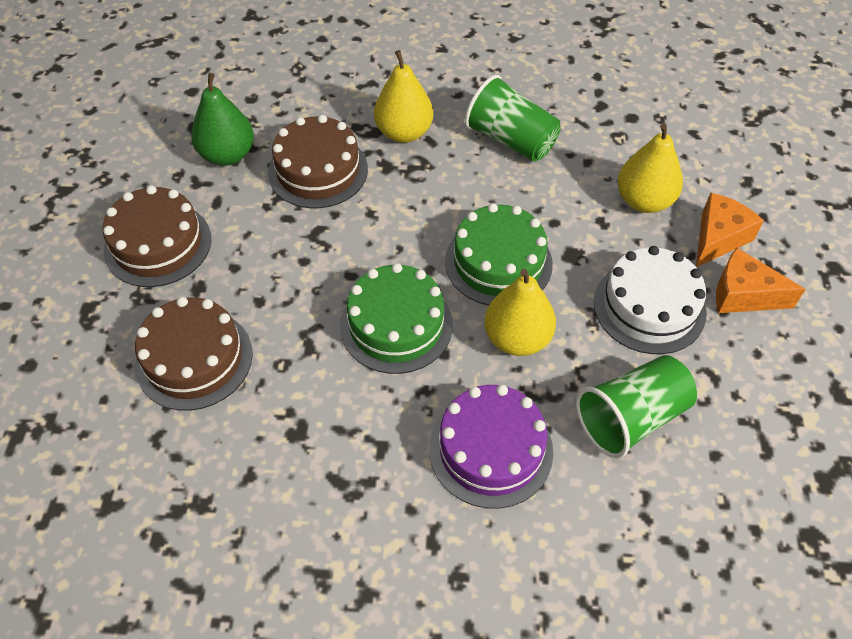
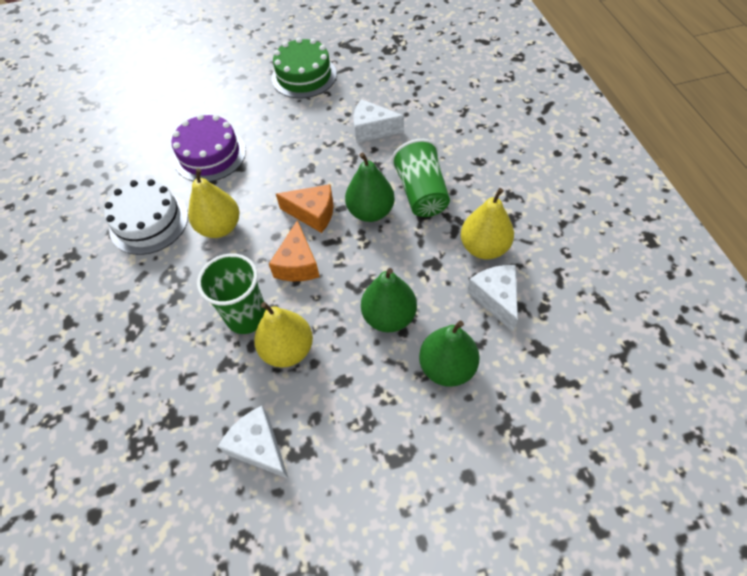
brown cake: [102,185,211,287] [135,297,253,411] [268,115,368,208] = 3 -> none = 0
green cake: [340,263,453,374] [445,203,553,306] = 2 -> [272,37,337,98] = 1
green pear: [191,73,254,166] = 1 -> [345,153,395,222] [361,268,417,332] [419,321,480,387] = 3
white cheese: none = 0 -> [218,406,289,479] [354,99,404,143] [467,265,518,332] = 3

